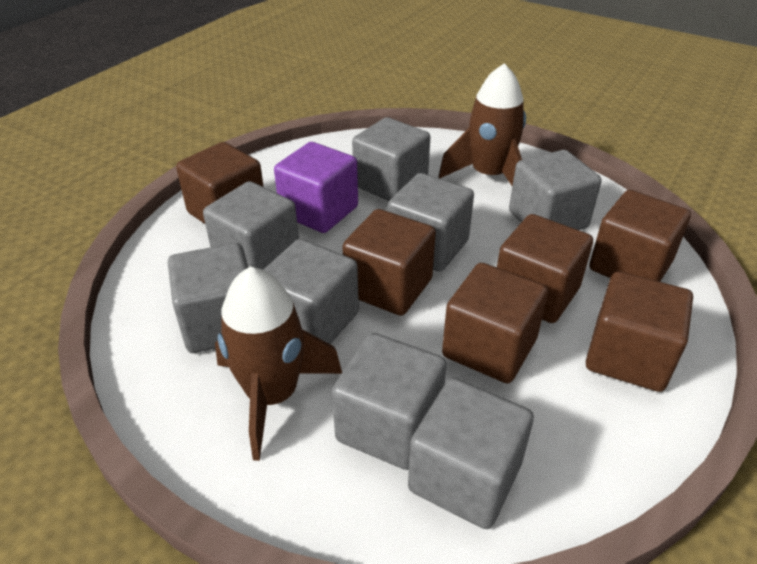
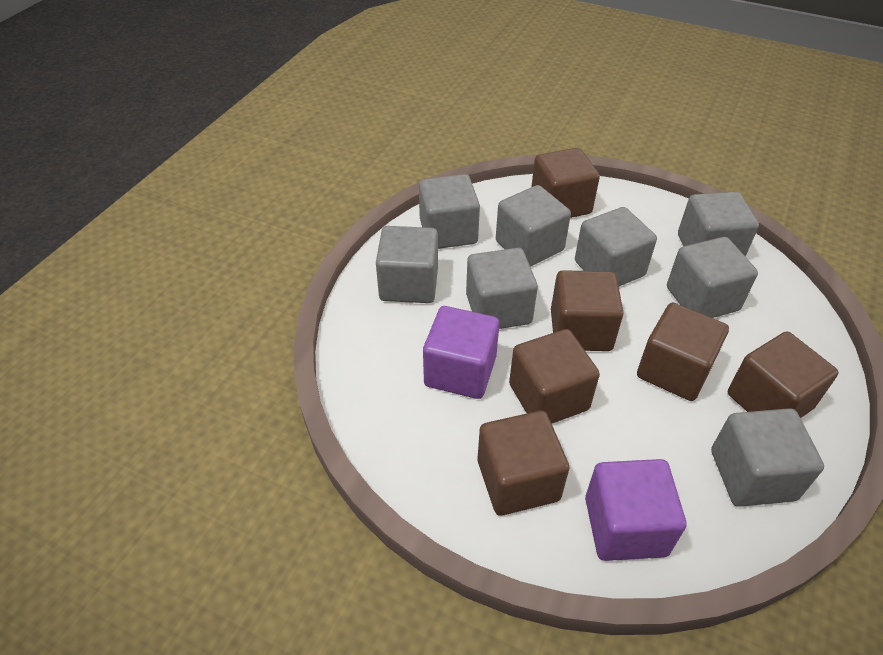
brown rocket: [215,266,342,461] [438,63,526,186] = 2 -> none = 0
purple cube: [274,142,358,233] = 1 -> [423,306,499,399] [585,459,686,561] = 2

